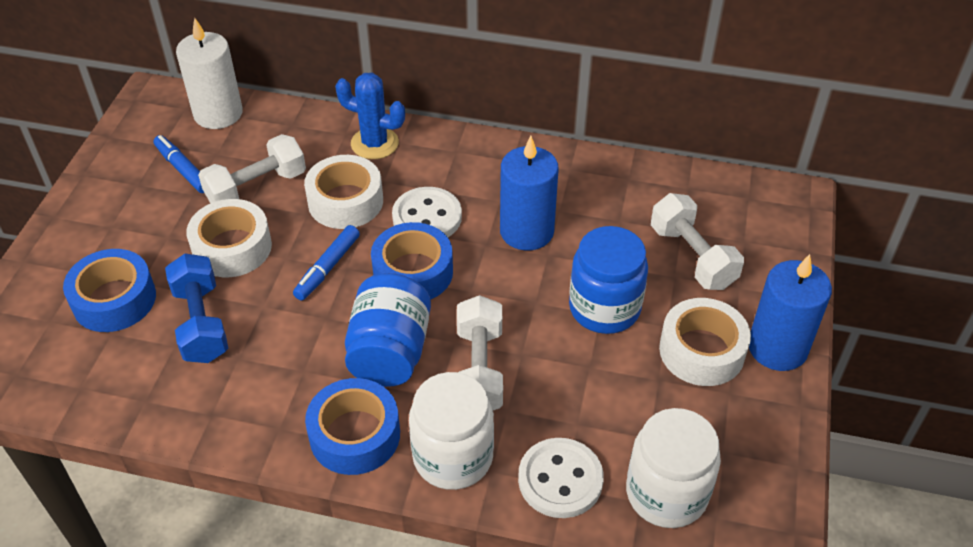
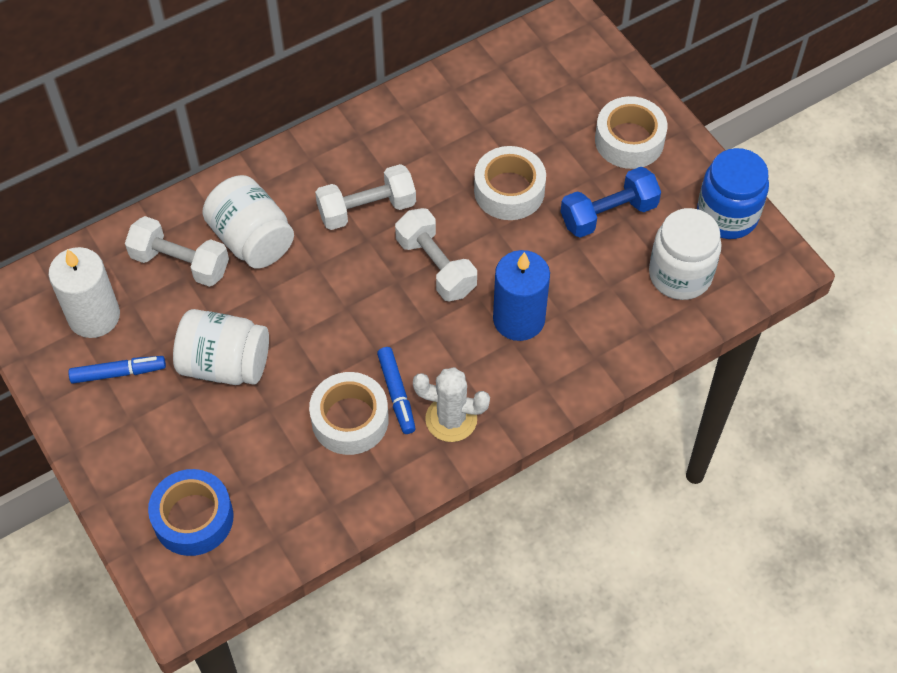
blue cactus: [335,73,405,159] = 1 -> none = 0
blue candle: [500,136,559,251] [749,254,832,371] = 2 -> [493,250,550,341] = 1
blue jar: [345,273,431,387] [569,226,648,334] = 2 -> [697,148,769,239] = 1
blue tape: [63,249,156,332] [305,378,400,475] [371,222,453,300] = 3 -> [148,469,234,556] = 1
white button: [392,187,462,237] [518,438,604,518] = 2 -> none = 0
white cactus: none = 0 -> [413,367,490,442] = 1
white jar: [409,372,494,490] [626,408,721,528] = 2 -> [173,309,269,385] [202,175,294,269] [649,208,722,300] = 3

